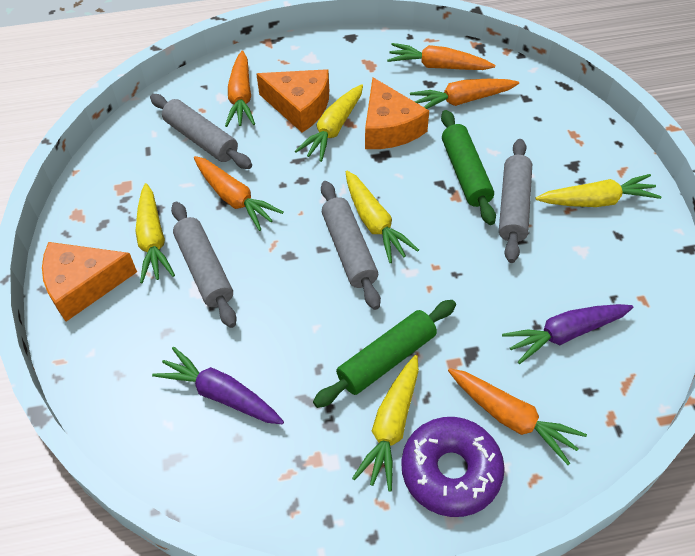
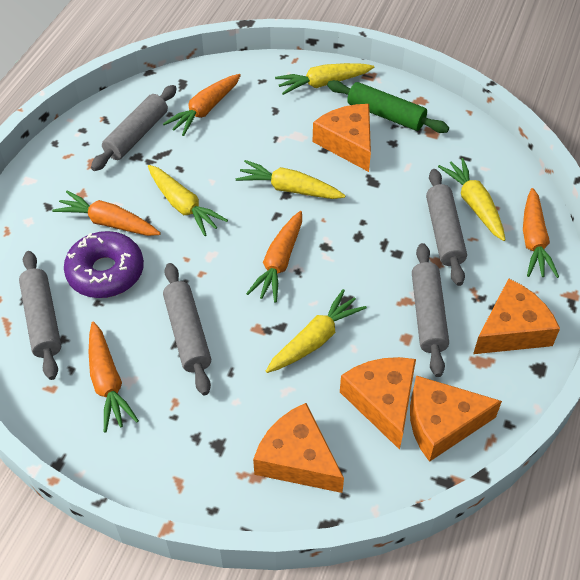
green rolling pin: [313,300,456,408] [441,110,496,225] = 2 -> [327,80,449,133] = 1
grey rolling pin: [150,94,252,169] [171,202,237,328] [321,181,381,310] [499,139,532,263] = 4 -> [19,251,61,380] [91,85,177,171] [163,263,211,395] [412,243,449,377] [426,169,467,286] = 5
orange cheese: [42,242,137,322] [256,69,329,133] [365,77,429,149] = 3 -> [253,403,344,493] [313,104,371,172] [340,357,416,450] [410,375,502,462] [473,278,560,354] = 5
purple carrot: [152,347,284,424] [502,304,633,364] = 2 -> none = 0

